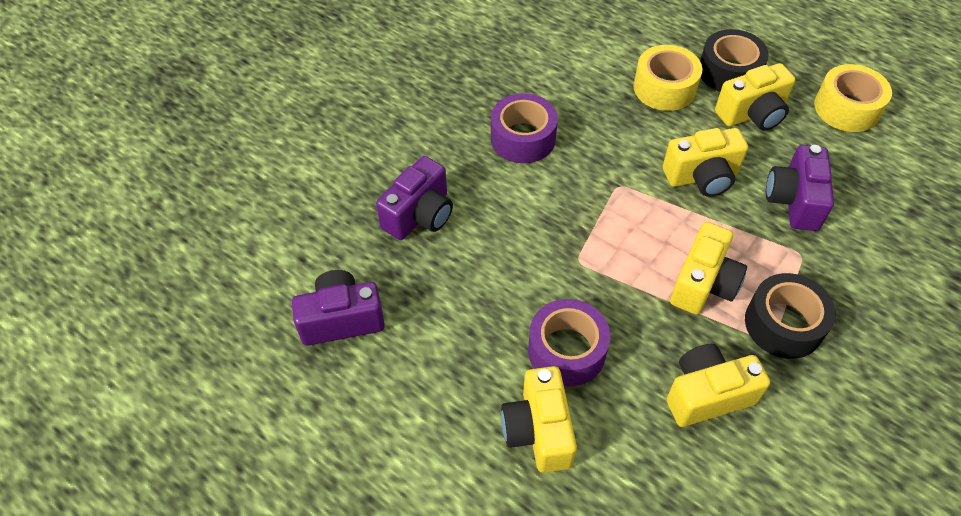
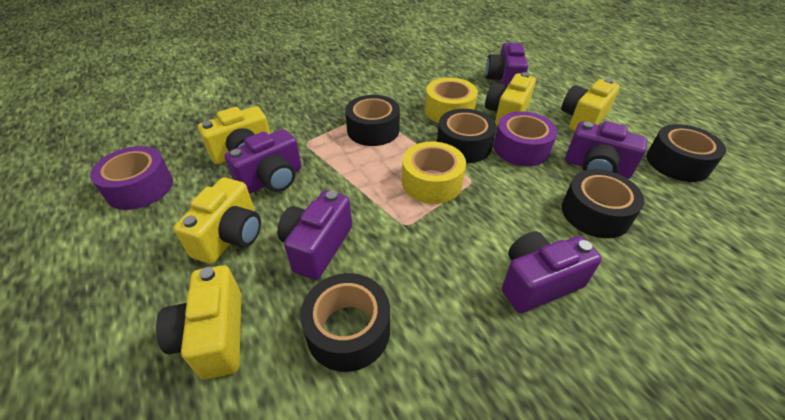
black tape: [700,29,769,92] [745,273,836,359] = 2 -> [300,273,390,372] [345,95,400,146] [437,109,496,163] [562,169,644,238] [647,124,726,182] = 5
purple camera: [292,270,385,346] [376,156,453,240] [766,145,834,231] = 3 -> [224,129,302,194] [277,190,352,280] [486,41,528,85] [502,231,602,313] [565,121,647,179] = 5

